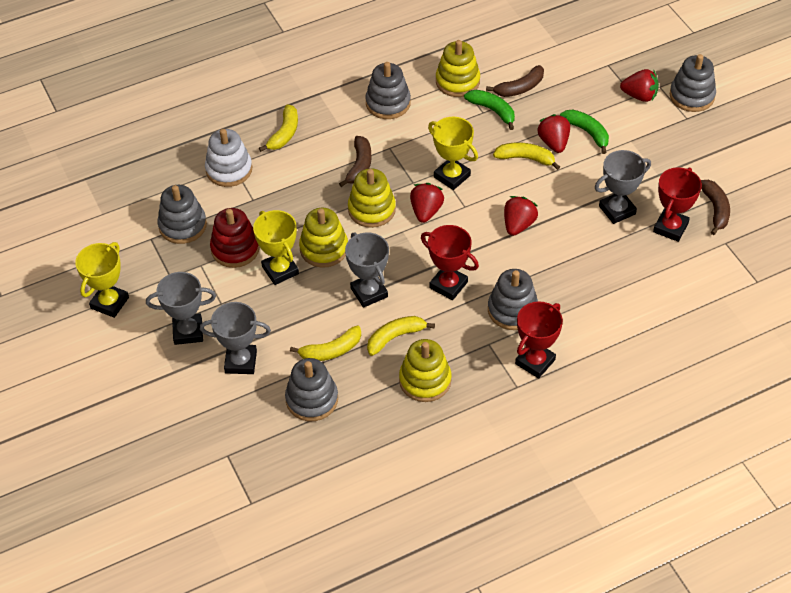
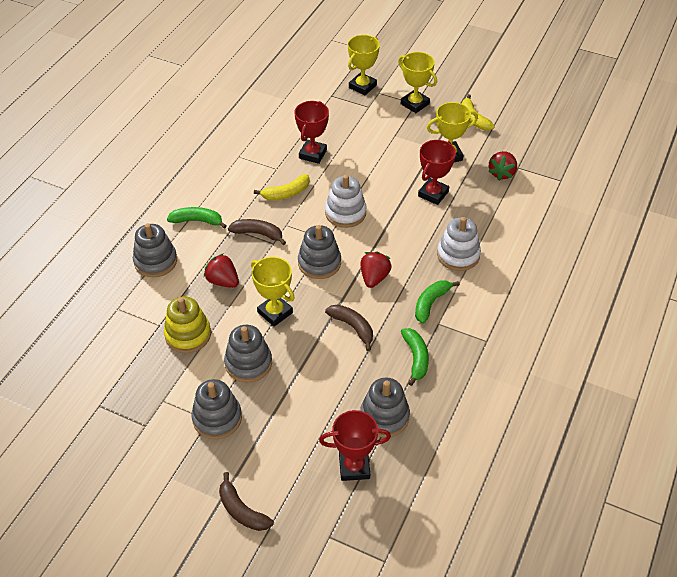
green banana: [464,90,515,130] [560,109,609,154] = 2 -> [167,207,227,229] [401,328,429,386] [415,280,460,324] = 3
grey trophy: [146,272,216,345] [200,302,271,374] [345,232,389,308] [595,150,651,224] = 4 -> none = 0
red stacking toy: [210,208,260,268] = 1 -> none = 0
red strawberry: [410,183,444,223] [504,196,538,236] [538,114,570,153] [620,69,659,102] = 4 -> [204,253,239,288] [360,251,392,288] [488,151,517,181] = 3
white stacking toy: [205,129,252,187] = 1 -> [325,175,367,228] [437,217,481,271] = 2
yellow banana: [259,104,298,152] [290,326,361,361] [367,316,435,356] [493,142,560,170] = 4 -> [254,174,310,200] [462,94,495,131] = 2
yellow stacking toy: [299,208,348,268] [348,169,396,228] [399,339,451,402] [436,40,480,97] = 4 -> [164,296,211,353] = 1
yellow trophy: [75,242,129,318] [253,210,299,285] [428,117,478,190] = 3 -> [251,257,295,327] [348,35,380,95] [398,52,437,113] [427,102,478,162] = 4

